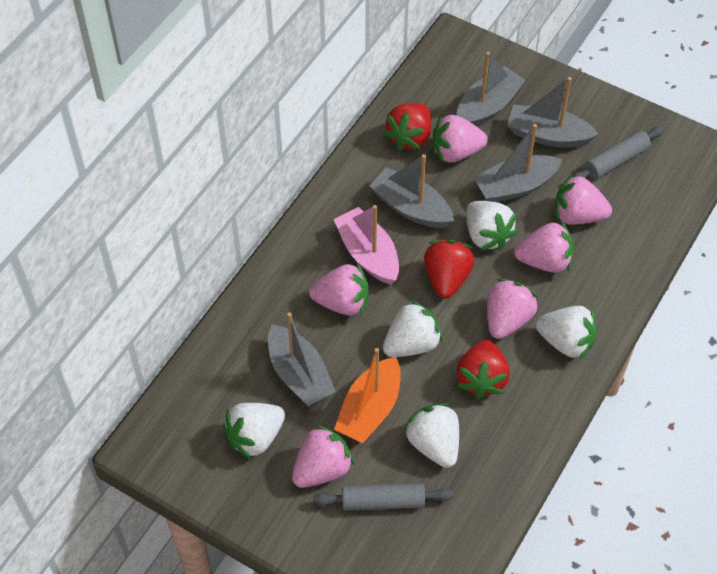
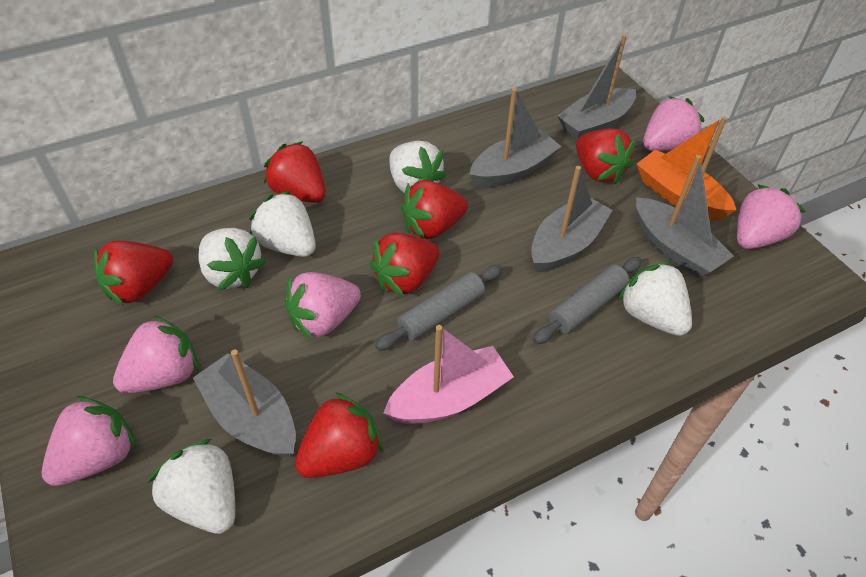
pink strawberry: [292,425,354,488] [309,263,369,316] [433,115,488,163] [487,278,538,339] [514,221,574,273] [555,174,612,225] = 6 -> [42,396,136,486] [113,315,199,393] [285,272,361,340] [643,96,704,151] [737,184,806,249] = 5
red strawberry: [384,103,431,151] [424,240,475,299] [456,340,510,399] = 3 -> [94,240,173,306] [264,141,326,203] [295,392,383,478] [370,233,439,297] [401,180,468,239] [576,128,636,184] = 6

